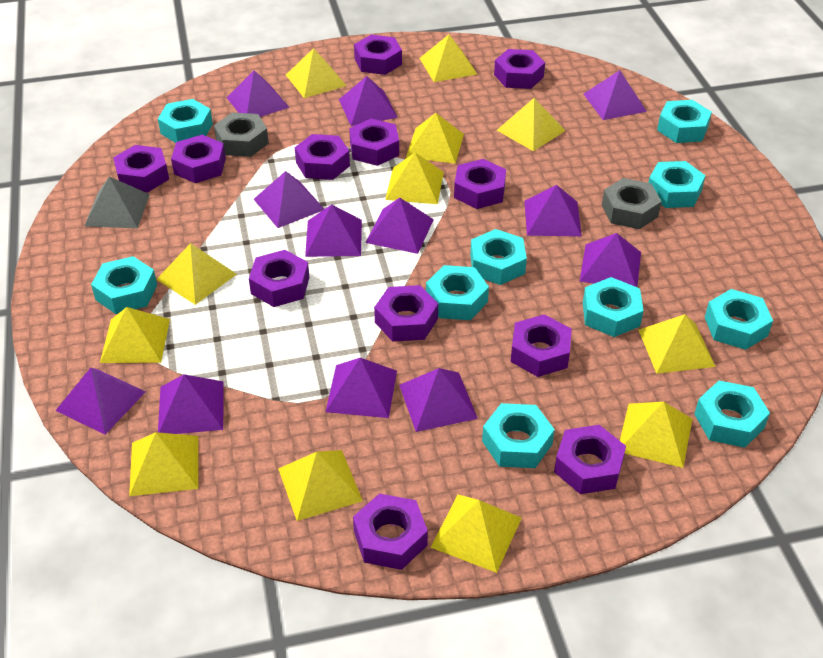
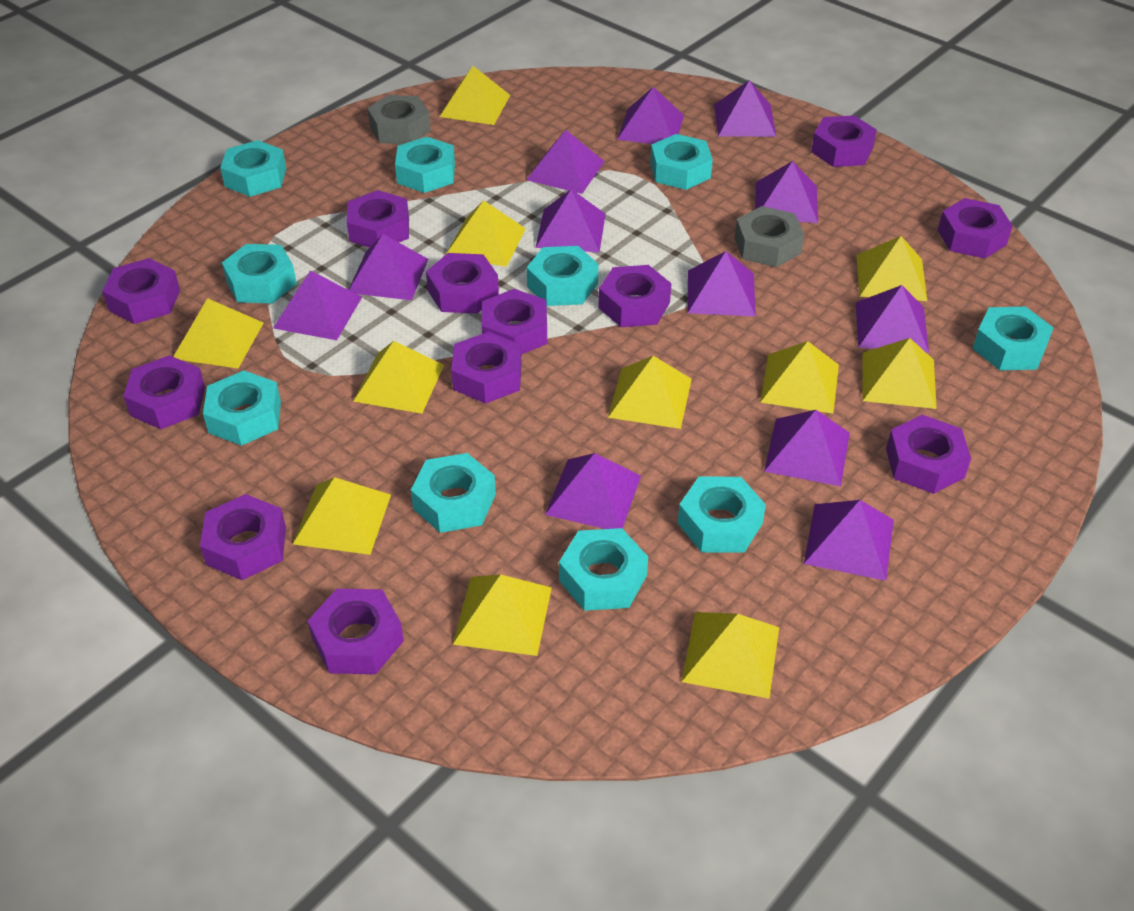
grey pyramid: [84,177,150,228] = 1 -> none = 0
yellow pyramid: [100,307,170,363] [129,432,198,496] [156,243,237,305] [278,450,363,521] [286,48,347,98] [385,153,444,204] [406,113,464,164] [420,34,477,82] [430,494,522,573] [497,98,566,151] [620,402,692,468] [639,314,716,374] = 12 -> [173,298,264,368] [293,477,391,555] [353,341,444,414] [440,66,510,125] [446,200,526,267] [453,574,552,656] [608,356,692,429] [682,612,779,699] [760,341,839,414] [857,236,927,301] [863,338,937,409] = 11

